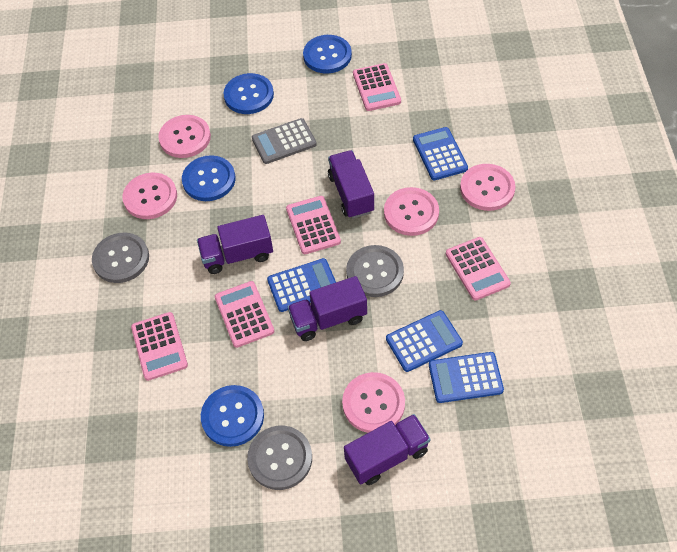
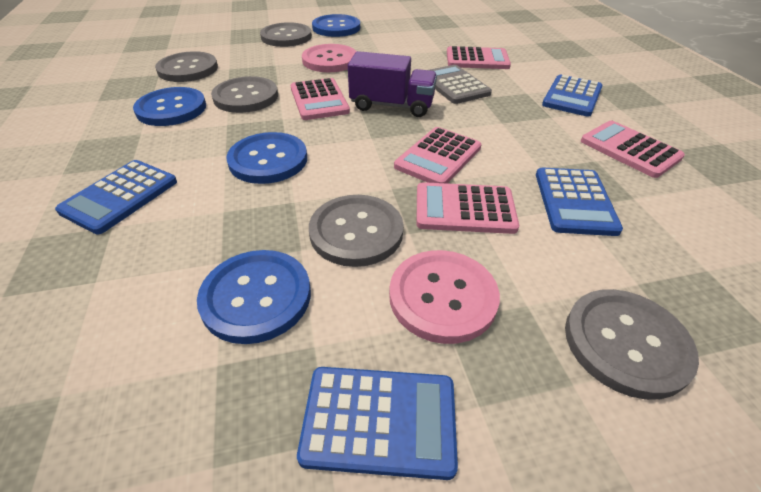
grey button: [92,232,149,283] [247,426,312,490] [346,245,404,297] = 3 -> [155,51,218,82] [211,76,278,113] [260,22,312,47] [309,195,404,267] [565,289,699,400] = 5
pink button: [122,173,177,219] [158,115,211,158] [342,372,405,433] [384,187,439,236] [460,164,515,211] = 5 -> [302,44,357,72] [389,250,500,344] = 2
purple truck: [197,215,273,274] [288,276,367,341] [328,150,374,219] [344,414,430,485] = 4 -> [348,51,437,117] = 1

